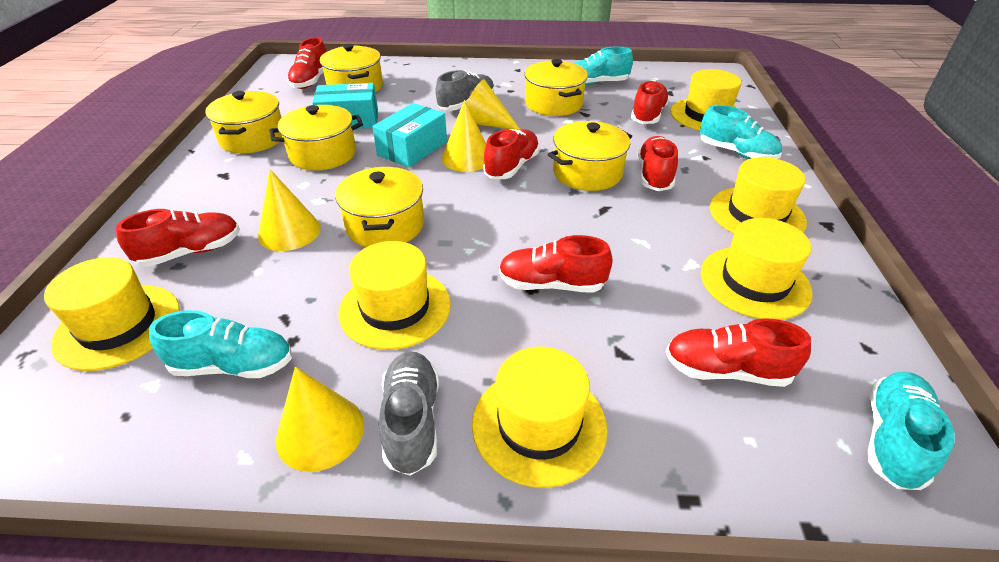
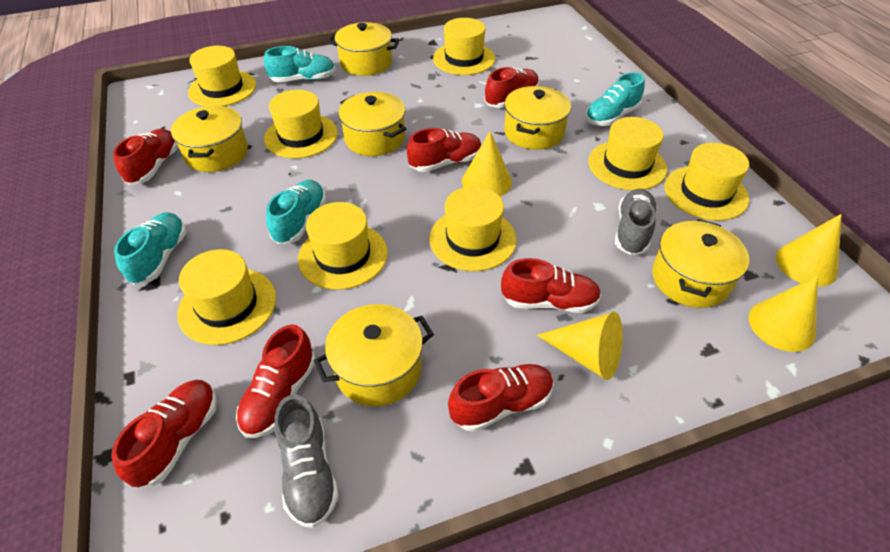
turquoise box: [312,83,378,129] [372,103,447,167] = 2 -> none = 0
yellow hat: [44,257,180,371] [339,241,451,350] [472,347,607,488] [670,69,742,131] [701,218,813,320] [710,157,807,234] = 6 -> [177,249,276,345] [188,46,256,106] [264,90,338,158] [298,202,388,290] [429,186,517,271] [433,18,495,75] [588,117,667,190] [665,143,749,221] = 8

